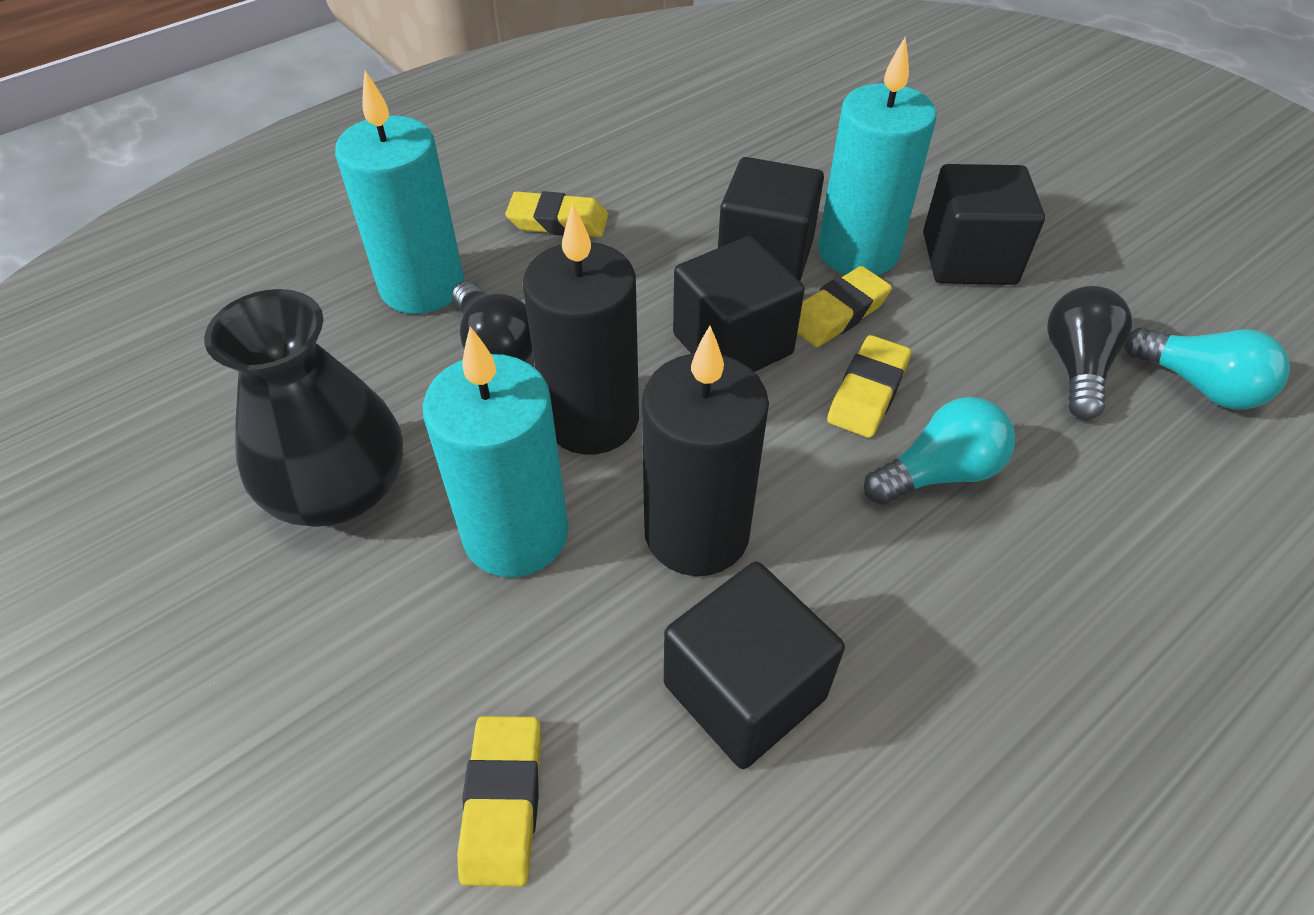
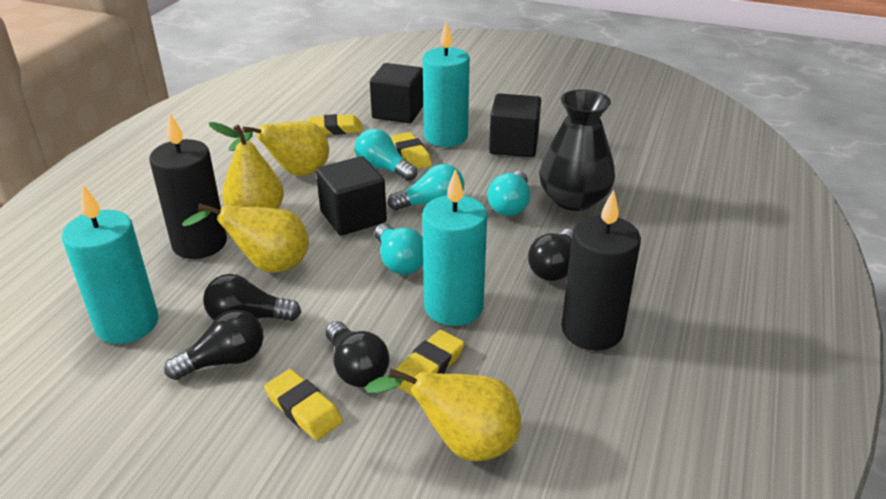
black cube: [664,561,845,769] [673,236,805,372] [718,157,824,281] [923,164,1045,285] = 4 -> [316,156,387,236] [370,63,423,123] [489,93,541,157] = 3
black light bulb: [452,281,533,362] [1047,286,1132,420] = 2 -> [164,310,263,380] [203,274,301,321] [326,321,390,387] [528,229,573,281] = 4
turquoise light bulb: [864,397,1015,505] [1124,328,1290,409] = 2 -> [355,129,417,181] [375,223,423,275] [388,164,464,210] [487,171,530,216] = 4
yellow pear: none = 0 -> [182,203,309,273] [209,122,284,209] [229,121,329,176] [365,368,521,461] = 4

